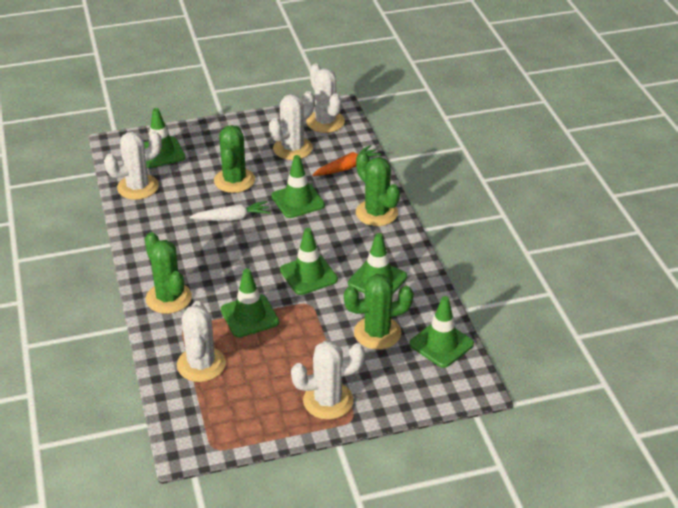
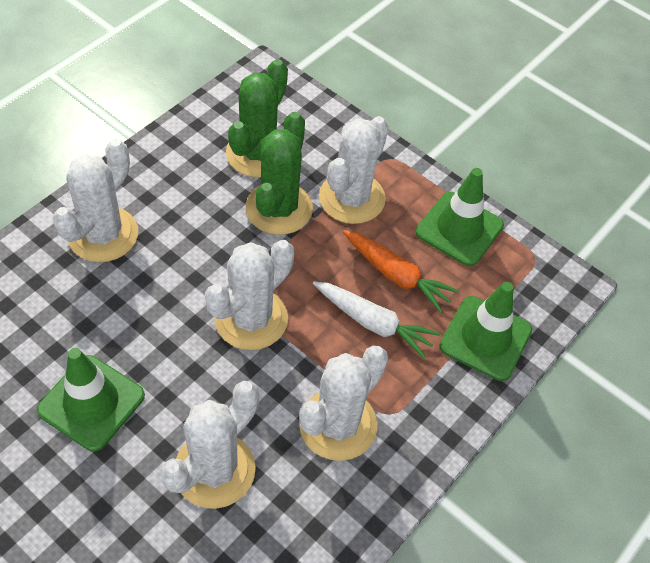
green cactus: [145,232,192,314] [214,125,255,193] [344,274,413,350] [356,152,400,226] = 4 -> [226,59,288,178] [245,112,313,235] = 2
green traffic cone: [144,108,185,168] [221,269,279,337] [272,155,325,218] [280,228,338,295] [348,233,407,294] [410,296,474,368] = 6 -> [37,348,145,452] [416,168,504,266] [439,282,532,381] = 3

